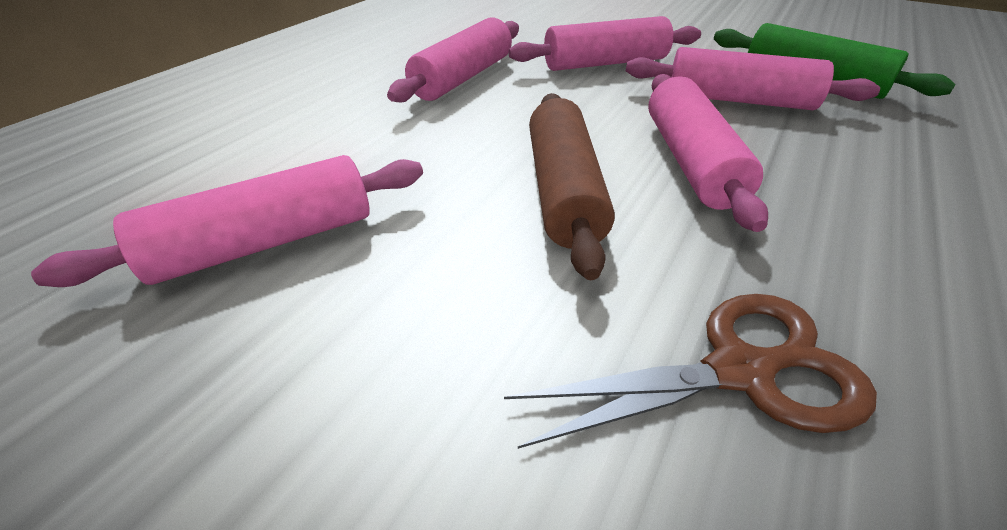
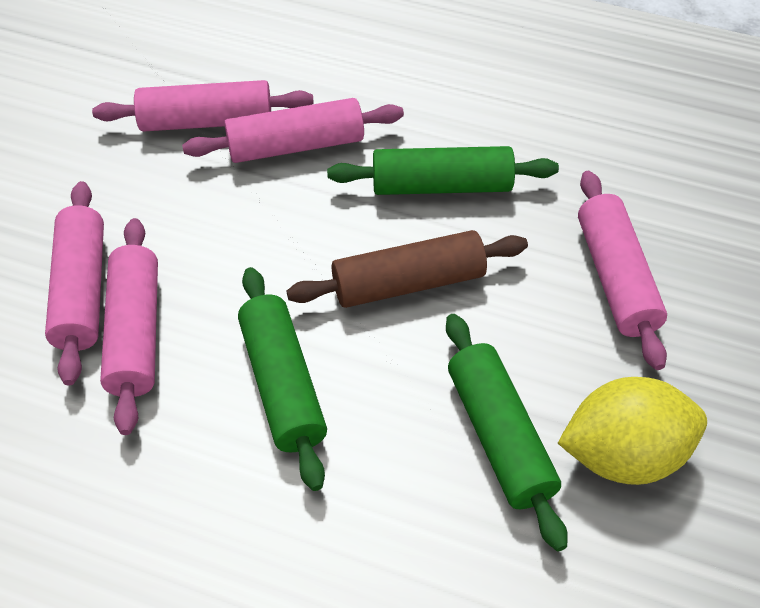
brown scissors: [504,294,877,449] = 1 -> none = 0
green rolling pin: [714,23,956,99] = 1 -> [238,267,327,491] [327,146,559,195] [446,314,568,551] = 3
yellow lemon: none = 0 -> [558,377,707,485] = 1

